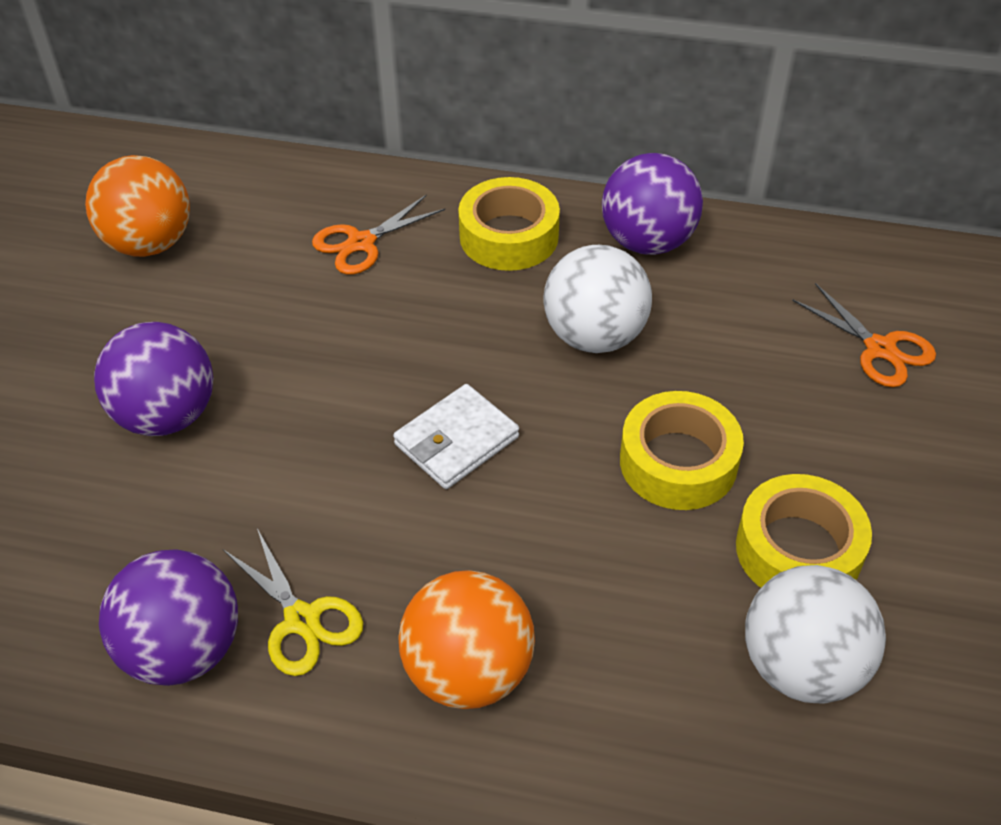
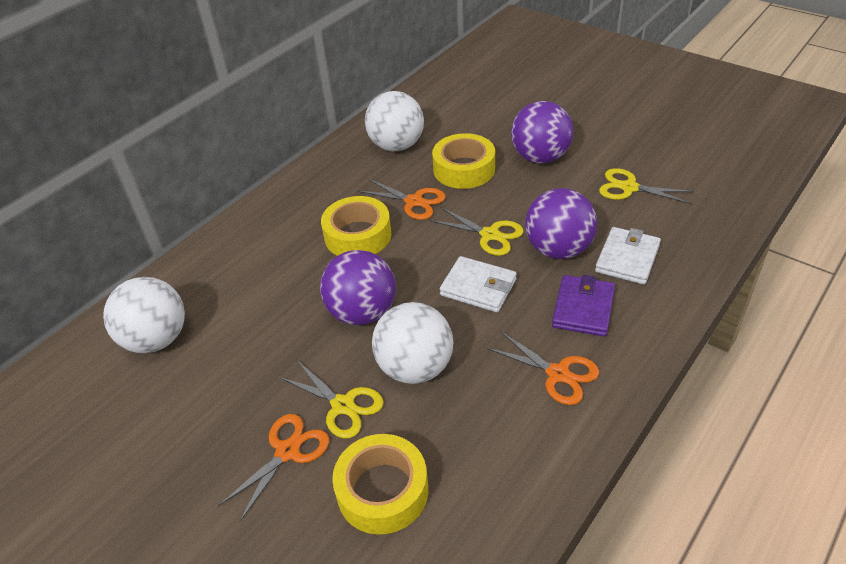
orange ball: [85,155,190,257] [398,570,535,709] = 2 -> none = 0
orange scissors: [312,194,445,275] [792,283,936,387] = 2 -> [218,414,329,522] [358,179,445,220] [487,331,599,405] = 3
purple wallet: none = 0 -> [552,275,615,337] = 1
white ball: [544,245,652,353] [745,565,886,704] = 2 -> [103,277,185,353] [365,91,424,151] [372,302,453,384] = 3
white wallet: [393,384,519,489] = 1 -> [440,256,517,312] [595,227,661,285] = 2
yellow scissors: [223,529,363,676] = 1 -> [279,359,384,439] [430,208,524,256] [599,168,694,204] = 3

